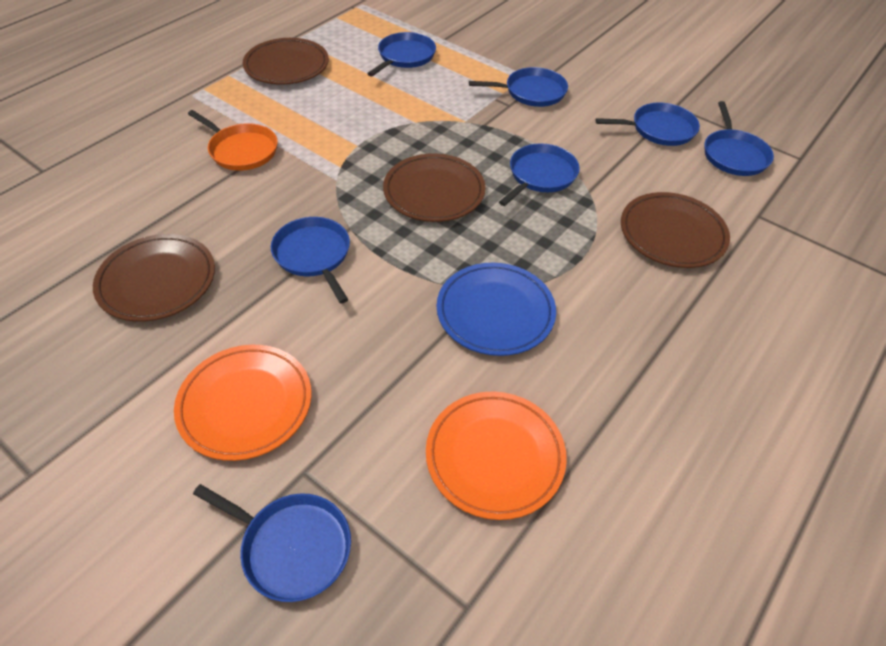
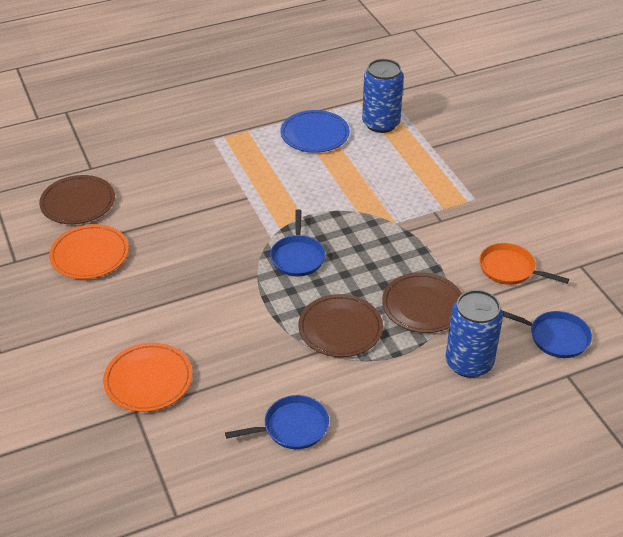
blue can: none = 0 -> [362,59,404,133] [445,290,503,378] = 2
blue pan: [193,484,351,602] [271,217,350,304] [367,32,436,77] [469,67,568,107] [499,143,580,206] [595,103,700,146] [704,101,774,176] = 7 -> [225,395,329,449] [270,210,325,277] [502,310,592,358] = 3
brown plate: [93,234,215,322] [243,38,329,85] [383,153,486,222] [621,192,730,268] = 4 -> [39,175,115,224] [299,294,383,357] [382,273,462,333] = 3

